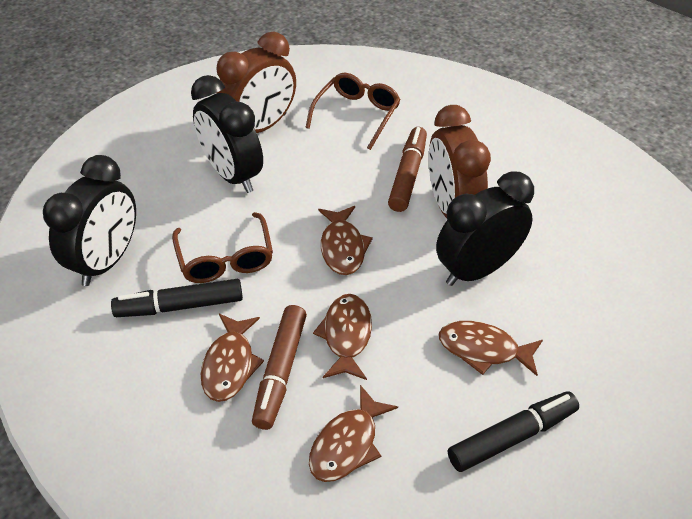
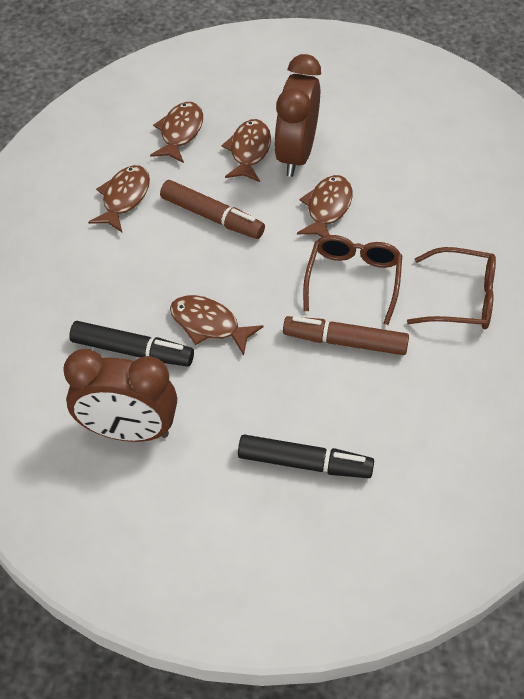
black clock: [43,155,136,286] [191,75,263,193] [436,171,534,286] = 3 -> none = 0

